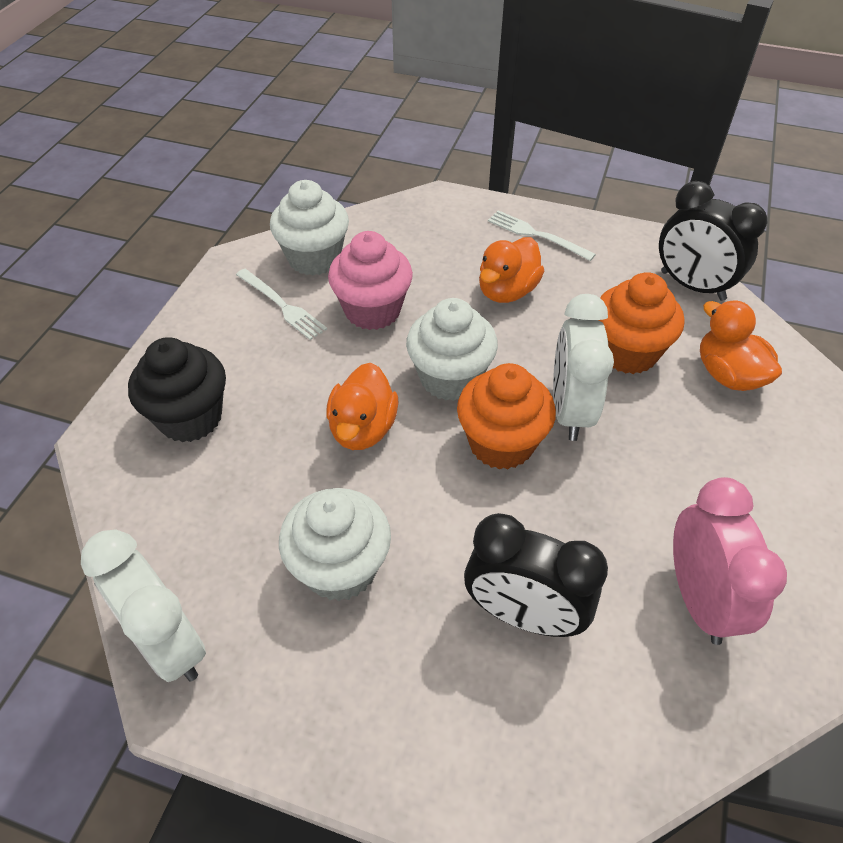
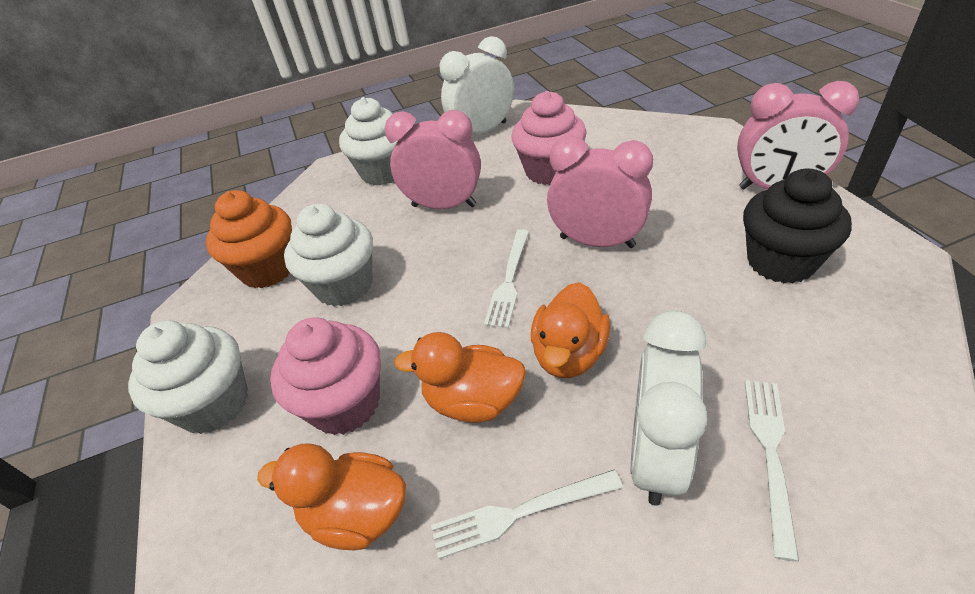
black clock: [464,513,608,637] [659,181,767,301] = 2 -> none = 0
orange cupcake: [457,363,556,469] [598,272,684,374] = 2 -> [206,190,292,288] = 1
pink clock: [673,477,787,645] = 1 -> [385,110,481,209] [547,136,653,248] [737,81,859,189] = 3
pink cupcake: [328,231,413,330] = 1 -> [270,317,381,435] [511,91,587,185] = 2
white fork: [236,269,327,340] [488,210,596,261] = 2 -> [431,470,623,559] [484,229,529,328] [745,380,799,562] = 3

